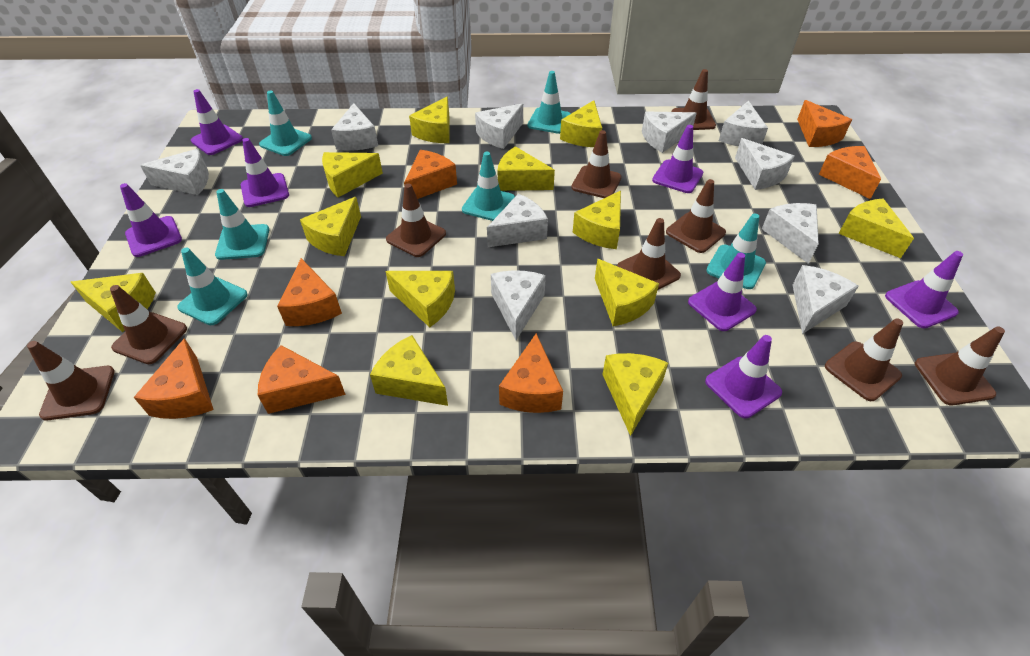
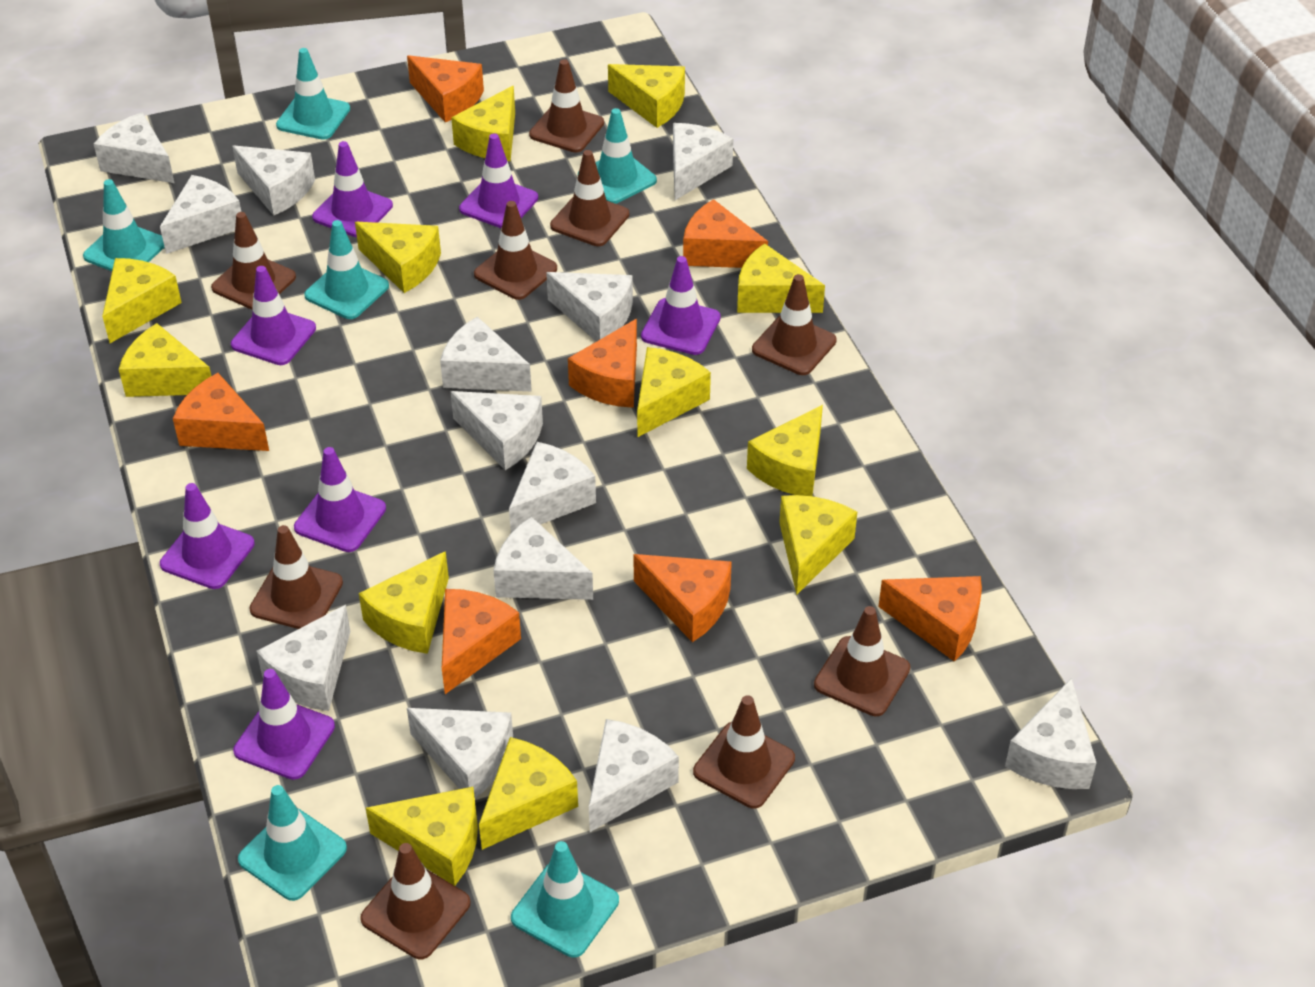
white cheese: [140,149,209,195] [331,103,378,151] [475,103,523,149] [487,194,548,247] [491,270,546,340] [642,111,697,153] [719,101,768,146] [735,138,795,190] [762,203,819,264] [793,265,859,334] = 10 -> [94,112,175,183] [160,175,241,254] [232,145,315,216] [256,605,350,711] [407,708,513,798] [440,317,532,391] [450,391,543,470] [493,517,593,600] [509,442,596,533] [546,272,633,342] [589,719,679,832] [673,123,733,200] [1005,678,1096,789] = 13

